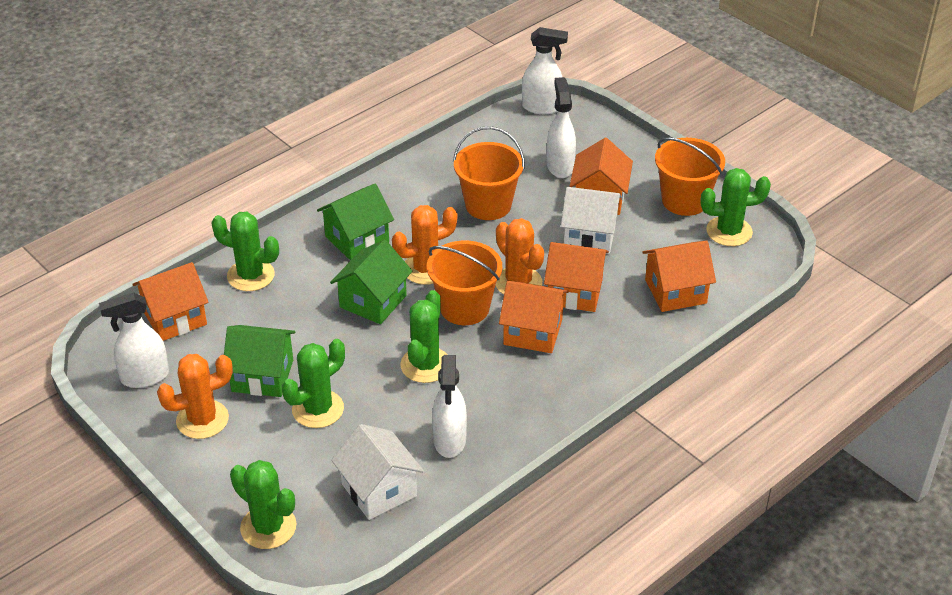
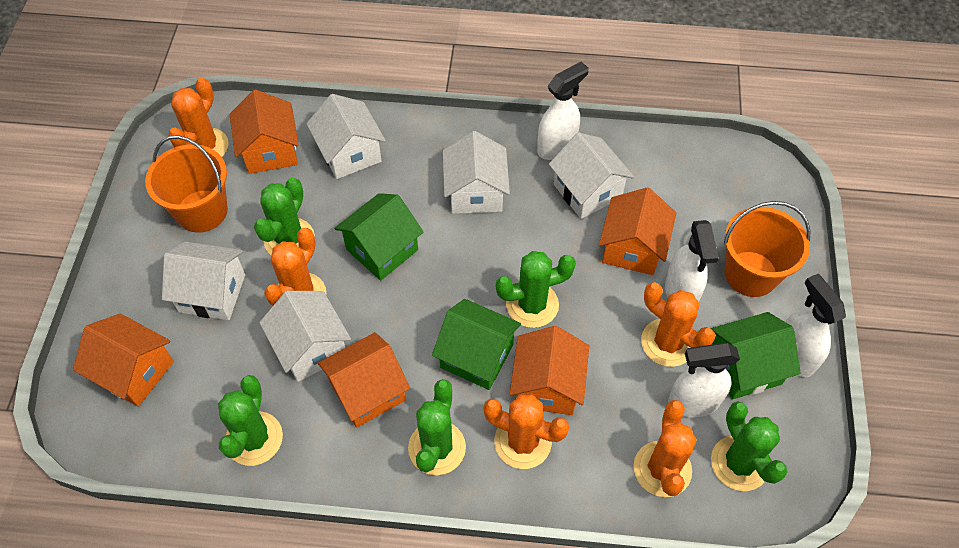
orange bucket: [427,241,502,325] [453,126,525,220] [655,137,725,216] = 3 -> [145,135,228,233] [724,201,811,297] = 2
orange cactus: [157,354,233,439] [392,205,457,285] [496,218,544,295] = 3 -> [168,77,229,157] [264,228,326,305] [483,394,570,469] [634,400,697,497] [641,282,715,367] = 5
white house: [331,424,424,520] [561,187,622,254] = 2 -> [162,242,245,320] [259,291,351,382] [306,94,386,179] [443,131,510,214] [549,132,634,219] = 5

